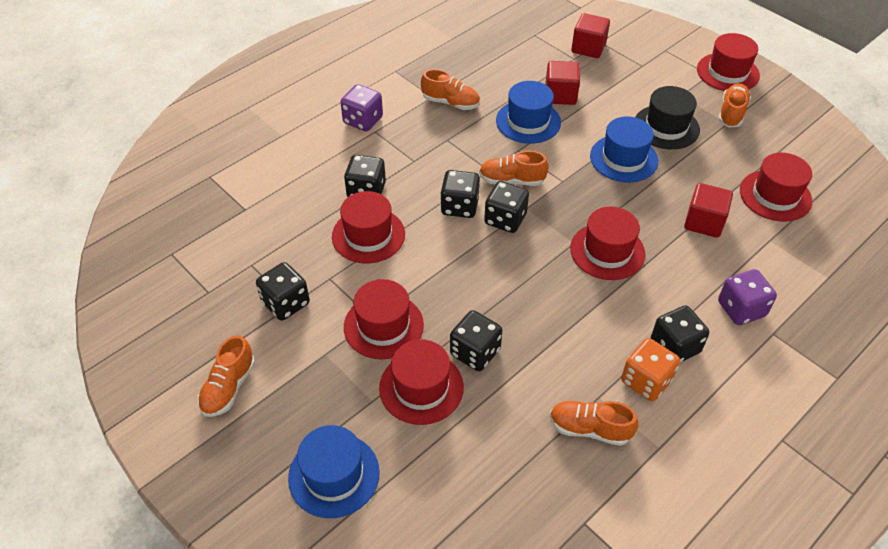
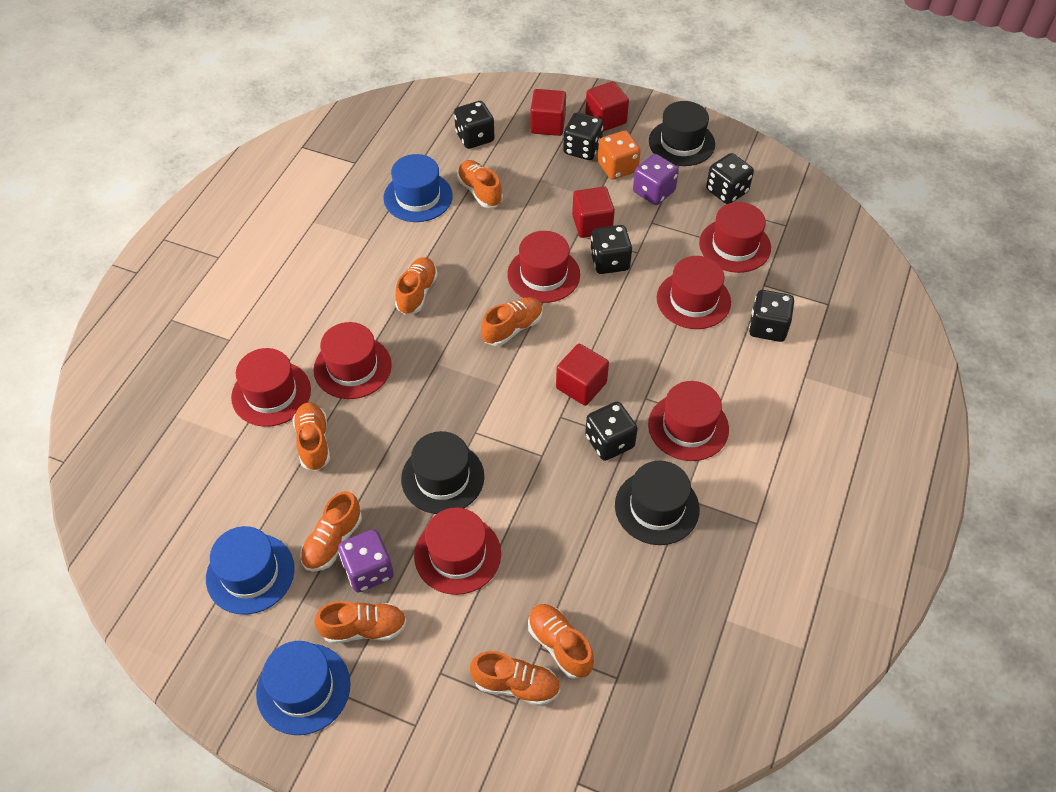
black hat: [635,86,700,149] = 1 -> [401,431,484,514] [615,461,700,545] [649,101,715,166] = 3
orange shoe: [198,335,255,417] [421,69,480,110] [479,151,549,186] [550,401,638,446] [718,83,751,127] = 5 -> [293,403,330,471] [300,491,362,571] [314,601,407,644] [395,257,438,315] [457,160,503,208] [470,651,560,706] [481,297,543,346] [528,604,594,679] = 8
red cube: [545,61,580,105] [571,13,610,58] [684,183,733,238] = 3 -> [530,89,566,136] [556,344,609,406] [572,187,615,238] [585,81,629,132] = 4
red hat: [332,191,405,263] [344,279,424,359] [379,339,464,425] [570,207,645,280] [697,33,760,91] [740,153,812,222] = 6 -> [231,348,311,427] [314,322,392,399] [414,507,501,595] [507,231,580,303] [648,381,729,461] [657,256,731,329] [699,202,771,273] = 7

